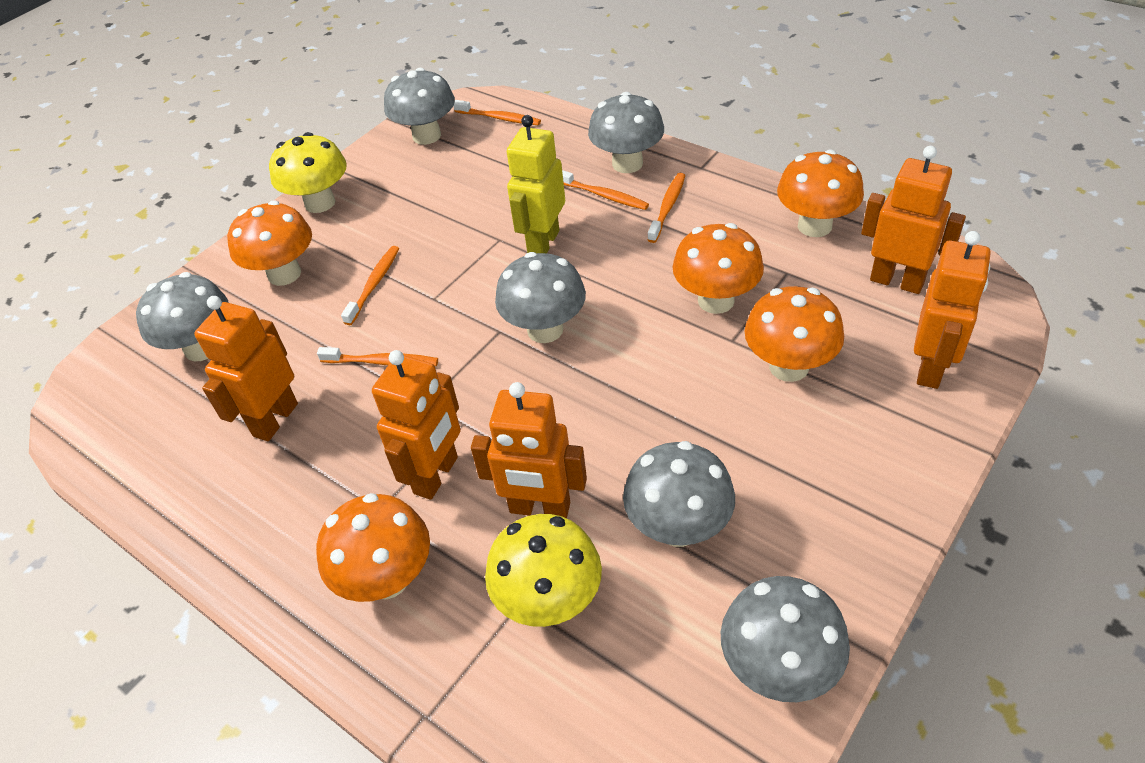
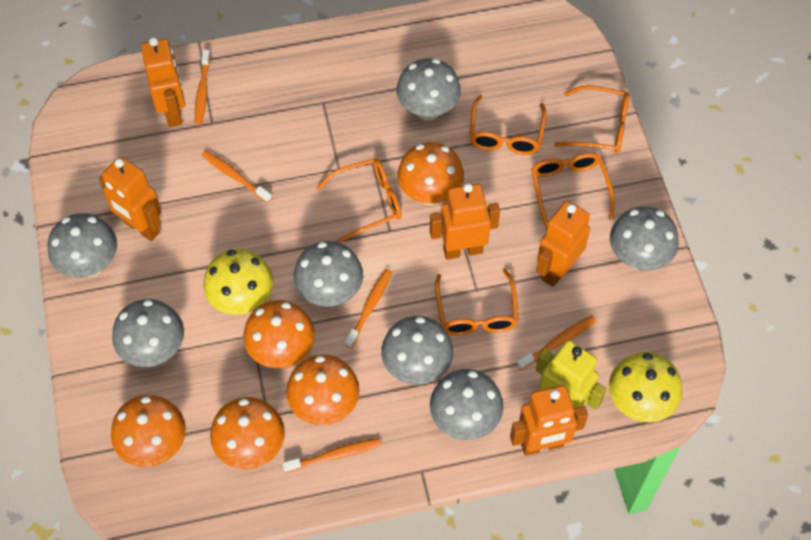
grey mushroom: [136,272,229,361] [384,68,455,145] [495,252,586,343] [588,92,664,173] [623,441,735,547] [721,576,850,702] = 6 -> [48,213,117,278] [112,299,184,367] [294,241,363,307] [381,316,453,385] [396,58,461,121] [430,369,503,440] [610,206,679,270] = 7
orange glasses: none = 0 -> [317,158,402,243] [435,269,519,335] [469,95,547,155] [531,153,615,230] [554,85,629,153] = 5

